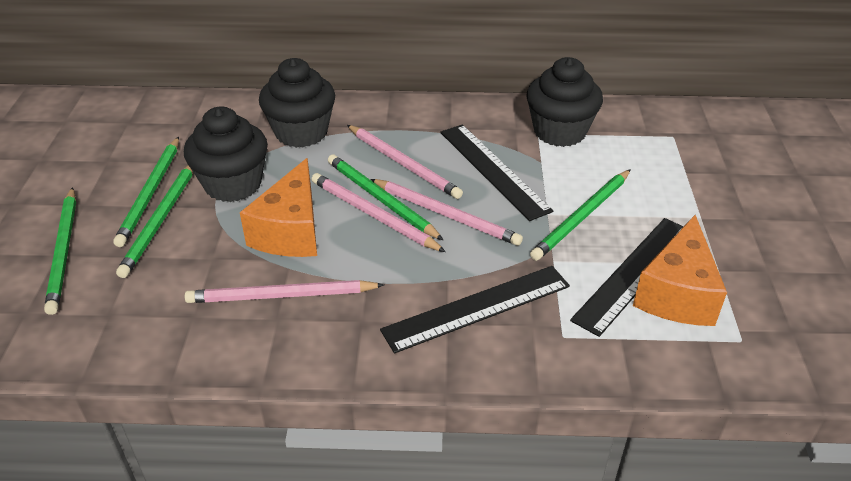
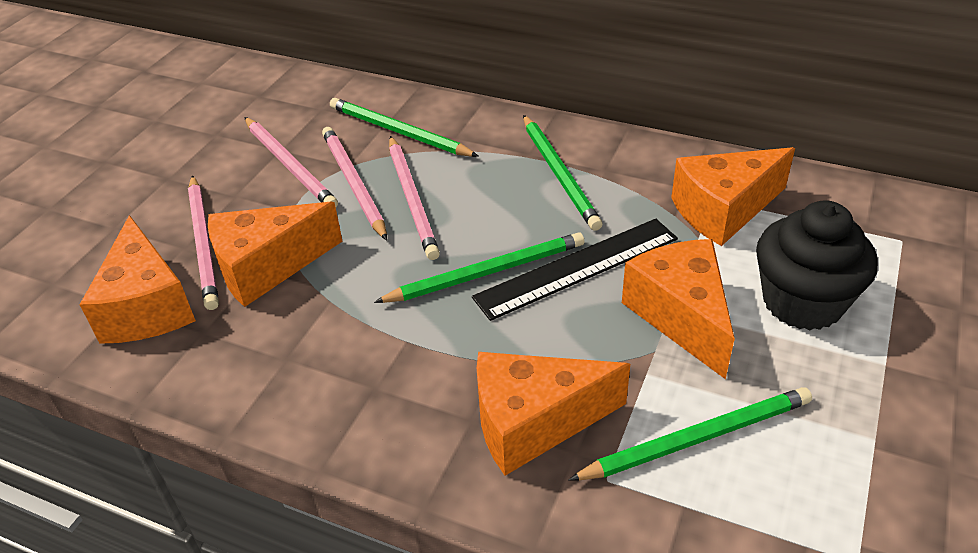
black cupcake: [184,106,268,202] [259,58,335,148] [526,57,603,147] = 3 -> [756,200,878,330] = 1
black ruler: [380,266,570,354] [440,124,553,221] [570,218,684,337] = 3 -> [472,219,678,321] = 1
green pencil: [44,187,76,315] [113,137,179,247] [116,165,193,278] [328,154,443,240] [530,169,631,261] = 5 -> [330,98,479,157] [374,232,584,303] [523,115,603,231] [568,387,812,481] = 4
orange cheese: [240,158,317,257] [633,215,727,326] = 2 -> [79,215,196,344] [208,202,342,307] [477,352,630,476] [622,239,735,379] [671,147,795,246] = 5

